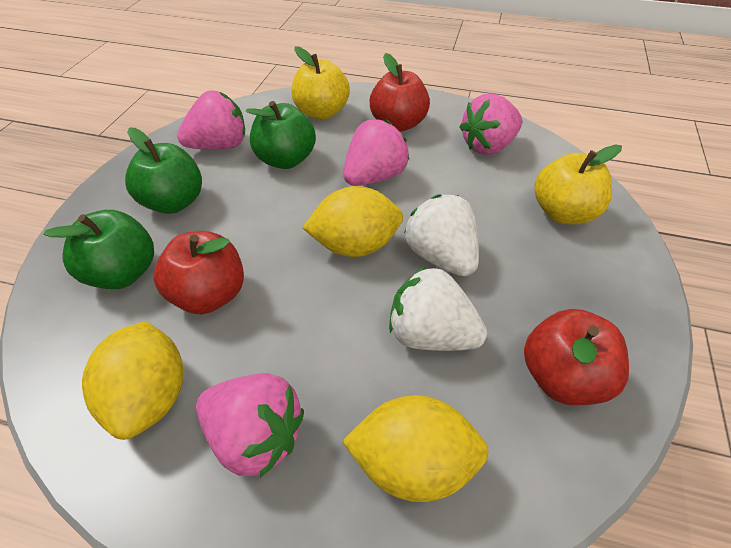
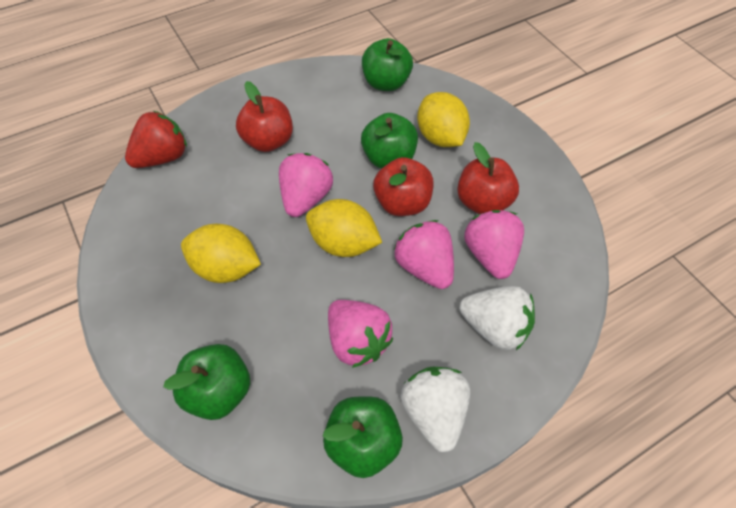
green apple: [43,210,154,289] [125,127,202,214] [246,101,316,169] = 3 -> [163,344,250,420] [323,396,403,478] [361,113,418,168] [362,38,413,91] = 4
red strawberry: none = 0 -> [125,111,187,168] = 1
yellow apple: [292,46,350,120] [534,144,622,224] = 2 -> none = 0

